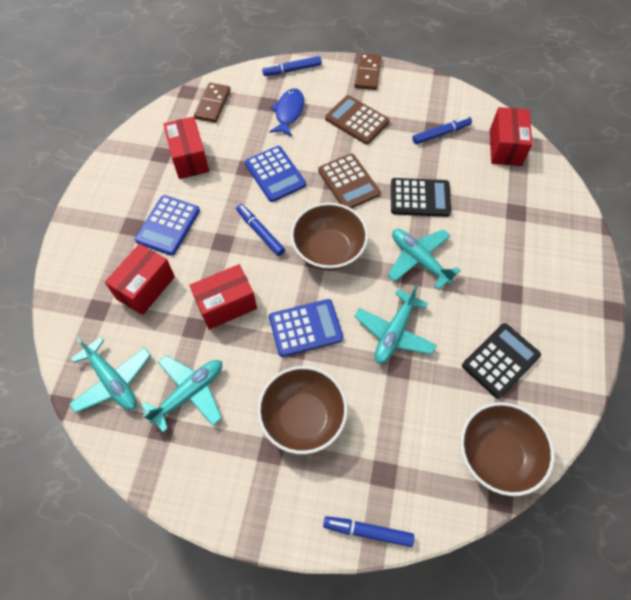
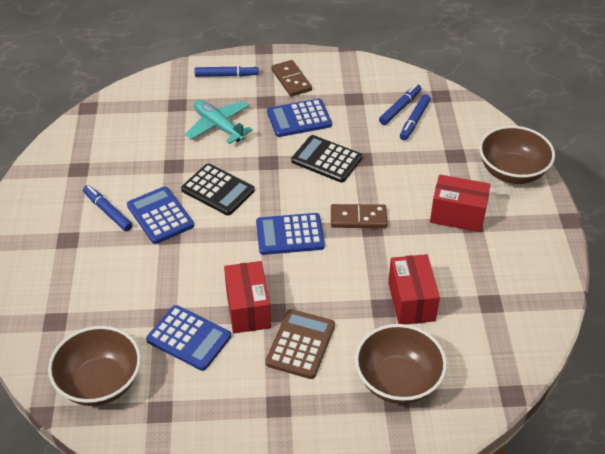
blue calculator: [135,195,200,256] [245,146,306,202] [269,299,343,357] = 3 -> [127,186,194,244] [146,305,231,371] [256,213,325,255] [267,99,332,137] = 4
blue fish: [269,88,304,136] = 1 -> none = 0
brown calculator: [318,154,381,209] [325,95,390,144] = 2 -> [265,309,335,379] = 1
red box: [105,243,175,315] [163,117,209,179] [189,264,257,330] [490,107,532,166] = 4 -> [224,261,271,333] [388,254,440,325] [430,174,491,232] = 3
turquoise plane: [69,337,151,413] [141,355,222,433] [354,285,437,364] [388,229,461,290] = 4 -> [185,100,253,144] = 1

